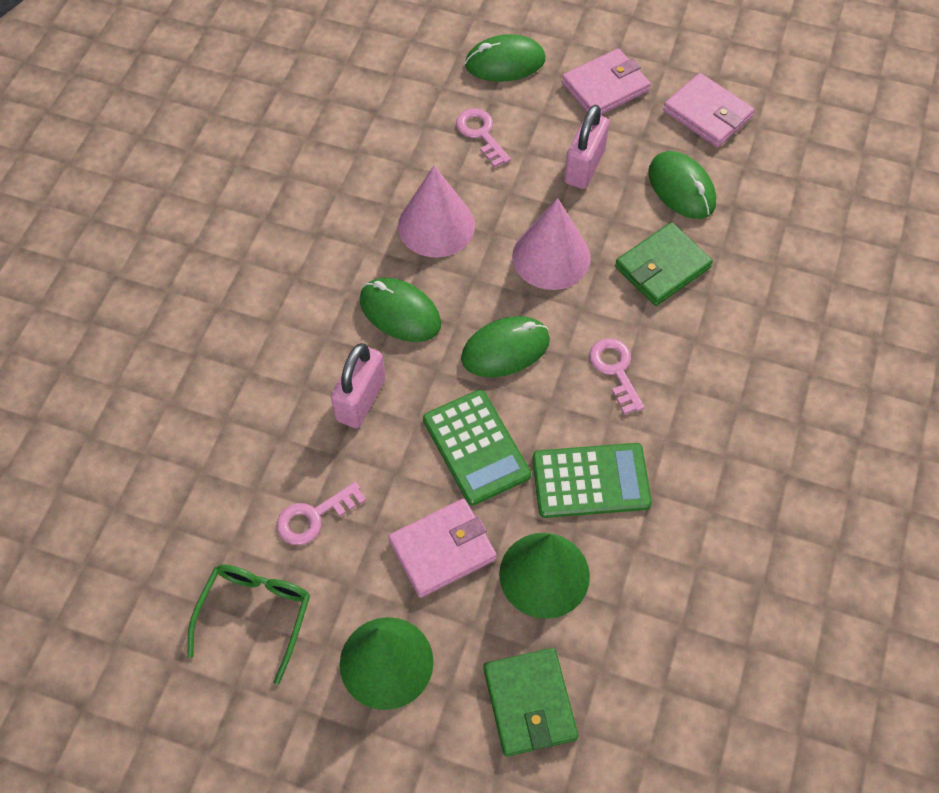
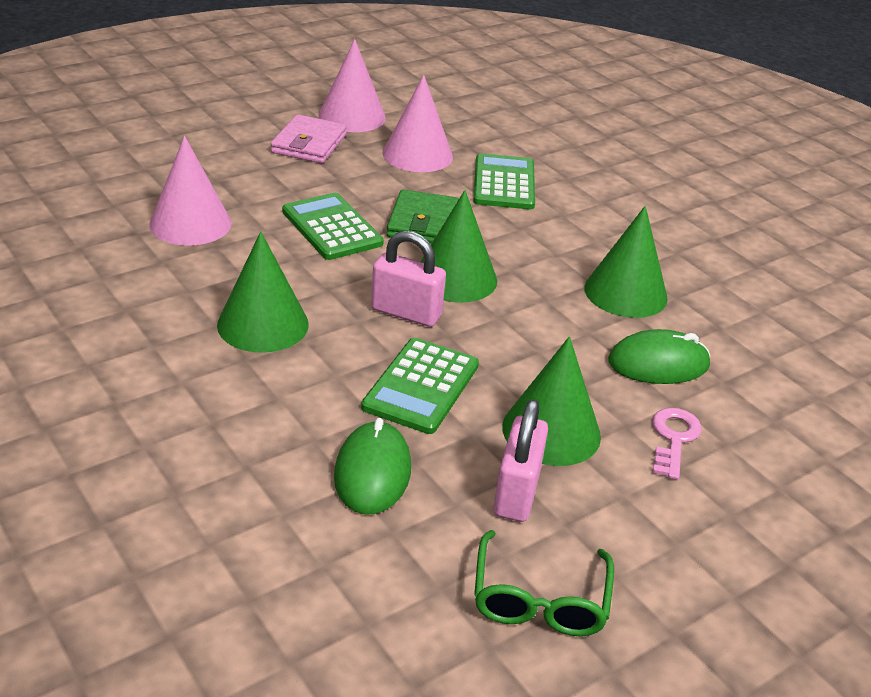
green calculator: [423,389,531,506] [532,443,652,518] = 2 -> [282,193,384,260] [361,338,479,434] [473,153,535,209] = 3
green cone: [340,617,434,710] [499,533,590,619] = 2 -> [217,231,309,353] [421,190,497,302] [502,336,601,466] [584,206,668,318] = 4
green mouse: [360,278,441,342] [461,316,550,377] [465,34,545,82] [648,151,716,219] = 4 -> [334,418,411,515] [608,329,710,384] = 2
green wallet: [483,648,578,757] [615,222,713,306] = 2 -> [386,190,459,244] = 1
pink cone: [398,166,475,257] [512,198,591,290] = 2 -> [149,136,232,246] [319,39,386,132] [383,75,453,172] = 3
pink key: [277,482,366,545] [456,108,511,168] [589,338,645,415] = 3 -> [652,408,702,480] = 1
pink wallet: [388,499,497,598] [562,49,650,115] [663,73,754,147] = 3 -> [271,115,347,163] = 1

